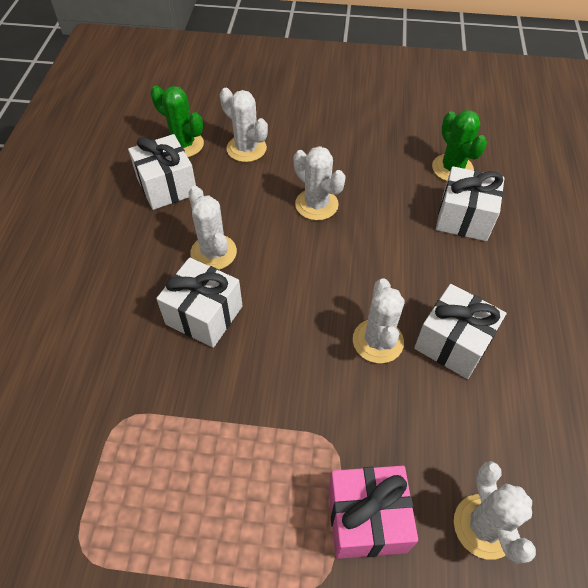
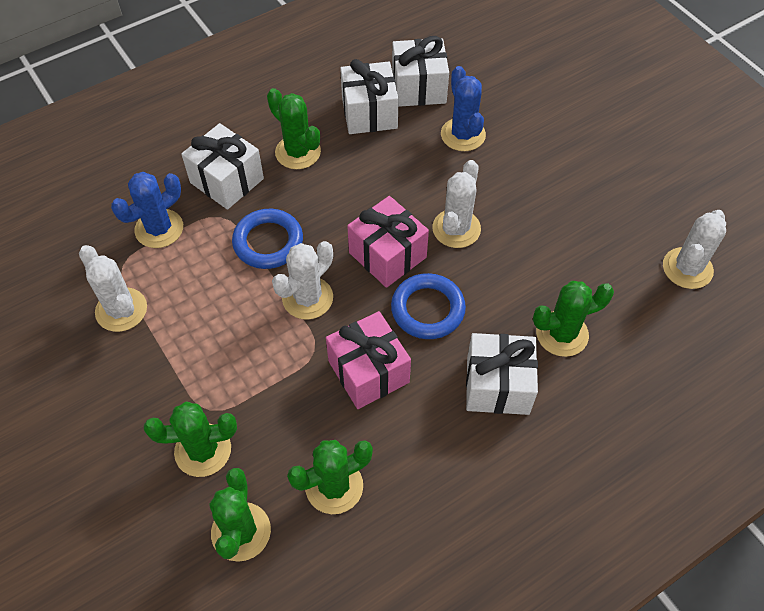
blue cactus: none = 0 -> [111,172,183,248] [441,66,486,151] = 2
blue ring: none = 0 -> [232,209,303,269] [391,273,466,339] = 2
green cactus: [150,85,204,157] [432,110,487,181] = 2 -> [144,401,237,477] [209,468,271,562] [267,88,321,169] [287,440,373,514] [533,281,614,357] = 5
pink gift: [328,466,418,559] = 1 -> [326,311,411,409] [347,196,429,288] = 2
white cactus: [188,186,237,270] [220,88,268,162] [293,146,346,220] [353,278,405,364] [454,461,536,564] = 5 -> [79,245,147,332] [272,241,333,320] [432,160,481,248] [663,210,726,289] = 4

